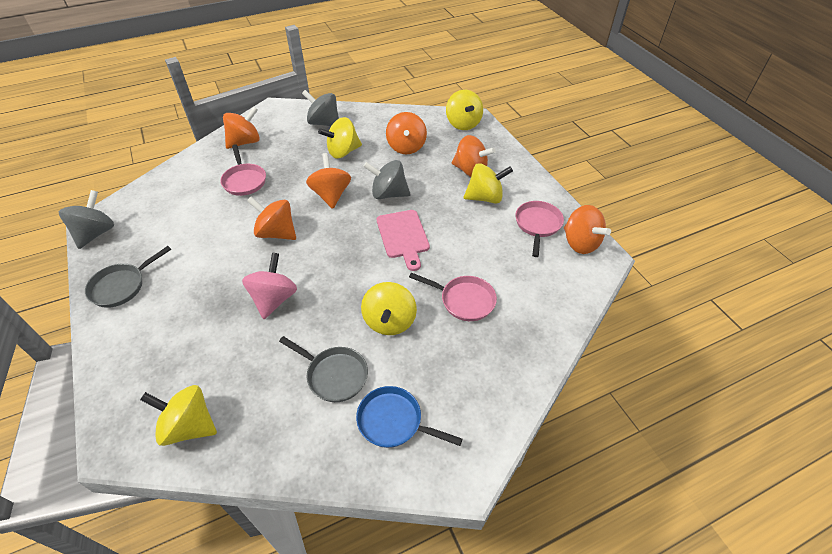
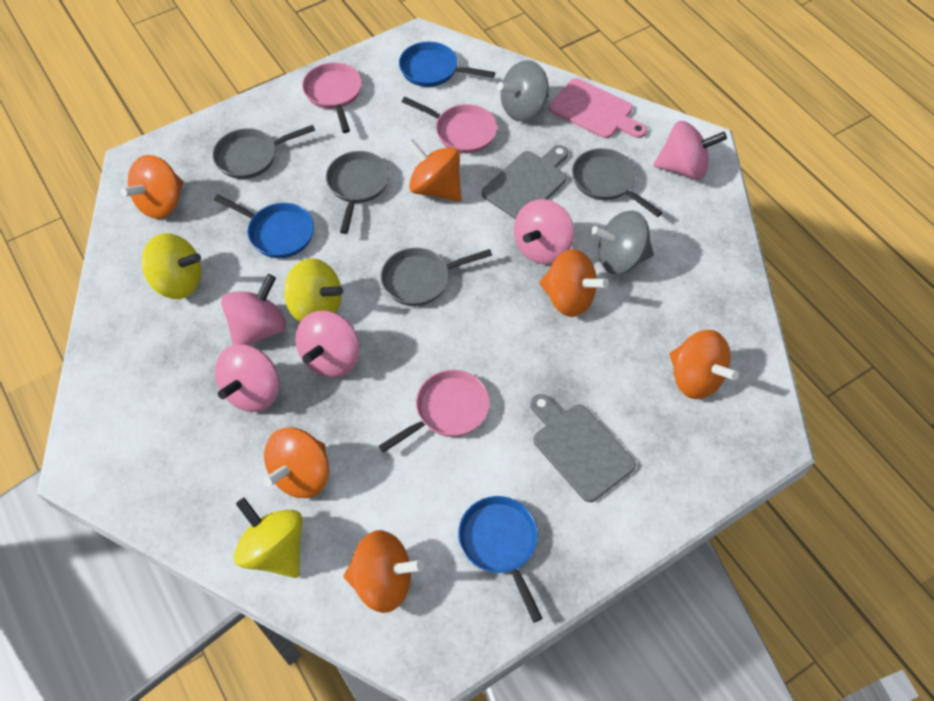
blue pan: [356,386,462,448] = 1 -> [214,194,314,258] [399,42,495,87] [458,496,543,622] = 3
grey cutting board: none = 0 -> [482,145,568,219] [530,394,636,502] = 2
grey pan: [85,246,171,308] [279,336,368,402] = 2 -> [213,125,315,179] [326,151,390,234] [381,248,492,306] [572,148,663,217] = 4
grey spinning top: [59,190,114,249] [302,90,339,126] [363,160,411,199] = 3 -> [497,60,549,122] [591,211,654,274] = 2
pink spinning top: [242,253,297,319] = 1 -> [215,344,279,412] [221,274,286,345] [295,311,360,377] [514,199,574,264] [653,121,727,180] = 5
yellow spinning top: [140,385,217,446] [318,117,362,158] [361,282,417,335] [446,90,483,130] [464,163,513,203] = 5 -> [141,233,202,299] [234,498,303,578] [284,258,343,322] = 3

